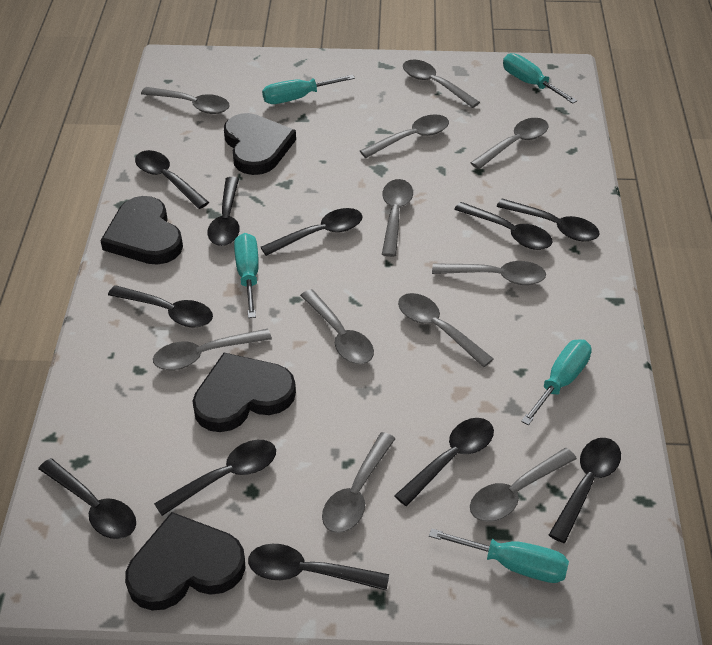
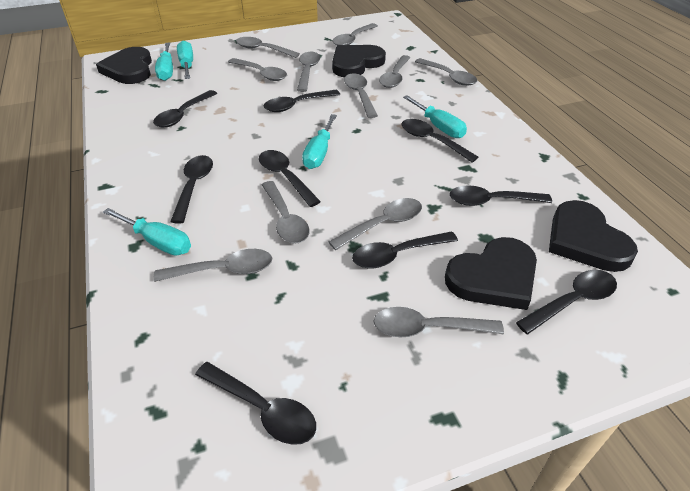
black spoon: [38,458,136,539] [108,285,213,328] [135,150,209,209] [154,440,276,516] [208,177,240,246] [248,544,389,591] [261,208,363,256] [394,418,494,506] [454,202,553,250] [497,199,600,241] [549,438,621,543] = 11 -> [153,90,217,127] [170,155,213,224] [195,362,316,445] [259,150,321,207] [264,90,340,112] [352,231,458,269] [402,119,478,163] [450,185,552,206] [516,270,617,334] = 9

